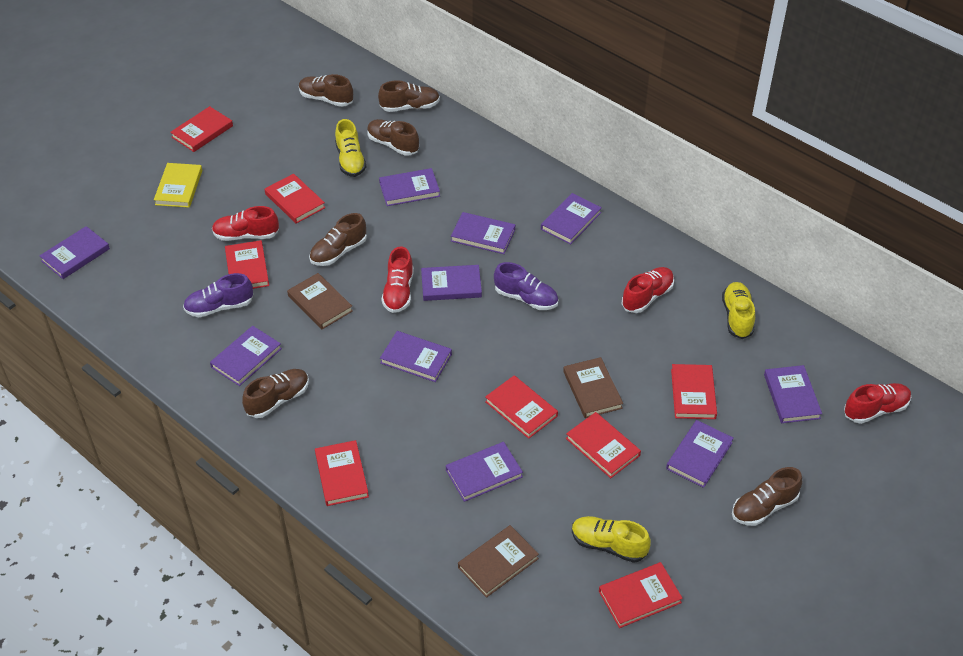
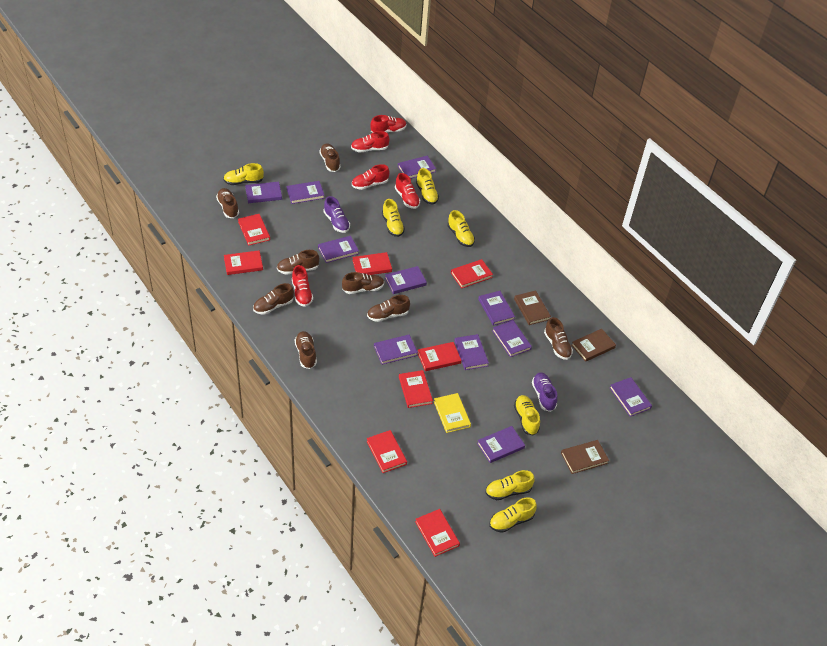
brown shoe: [242,369,309,418] [299,74,353,107] [309,213,367,266] [367,119,419,156] [378,80,440,112] [732,467,802,526] = 6 -> [216,188,239,218] [253,283,294,315] [277,250,319,275] [295,331,317,369] [319,143,341,172] [342,272,384,294] [367,295,410,322] [544,317,573,360] = 8
purple book: [40,226,110,279] [210,326,282,386] [379,168,440,206] [380,331,452,382] [421,265,482,301] [446,442,523,502] [451,212,515,254] [541,193,602,245] [666,420,734,488] [764,365,822,423] = 10 -> [245,182,282,203] [287,181,325,204] [318,236,359,263] [374,334,418,365] [385,266,427,294] [398,156,436,179] [454,334,489,370] [477,426,525,463] [478,291,515,326] [492,320,532,357] [610,377,652,417] = 11
red shoe: [212,206,279,241] [382,246,414,313] [622,267,674,313] [844,383,911,424] = 4 -> [292,265,313,307] [351,131,389,152] [352,164,390,190] [370,115,407,133] [395,173,420,209] = 5
yellow shoe: [335,119,366,177] [572,516,651,563] [722,282,755,339] = 3 -> [223,163,264,185] [382,199,405,237] [416,168,439,205] [447,210,475,247] [485,470,535,500] [489,497,537,533] [514,395,540,436] = 7

